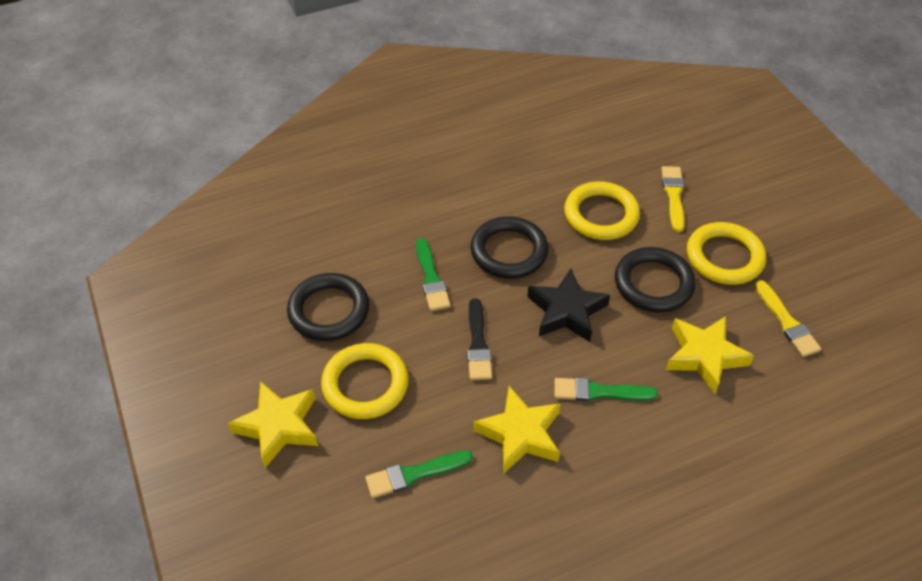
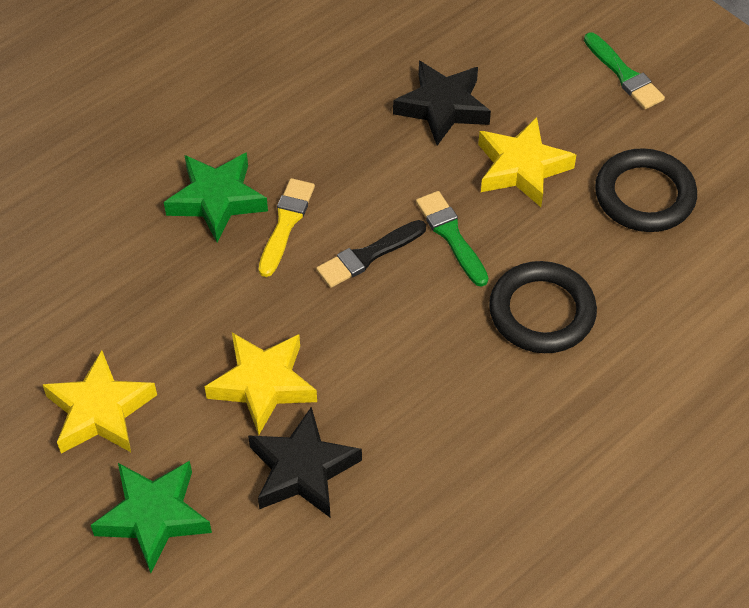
black ring: [287,273,370,341] [471,216,549,279] [615,247,696,313] = 3 -> [489,261,597,353] [595,148,697,232] = 2
black star: [527,269,610,342] = 1 -> [248,407,362,517] [393,61,491,146] = 2
green brush: [365,450,473,498] [416,238,450,311] [554,377,658,401] = 3 -> [416,191,488,287] [584,32,665,109] = 2
green star: none = 0 -> [91,461,212,573] [164,152,268,242] = 2
yellow brush: [661,166,685,232] [755,280,821,357] = 2 -> [259,178,315,277] = 1
yellow ring: [321,343,409,419] [564,182,640,240] [687,222,766,285] = 3 -> none = 0

